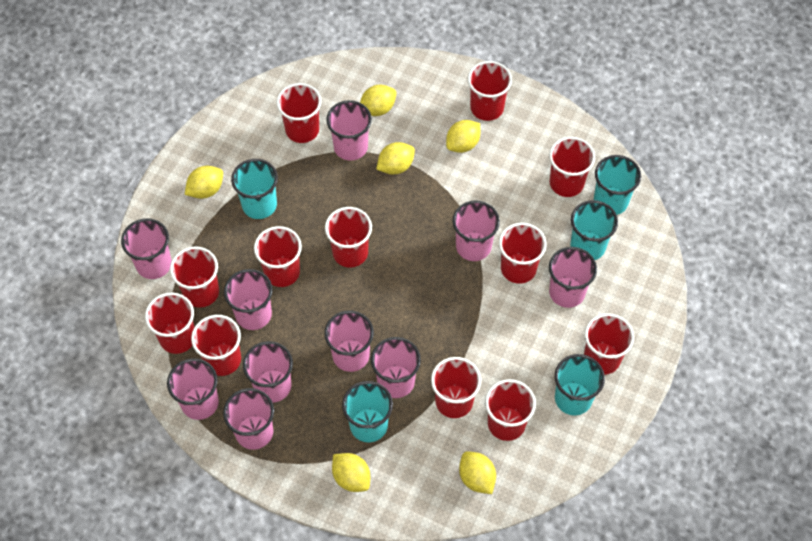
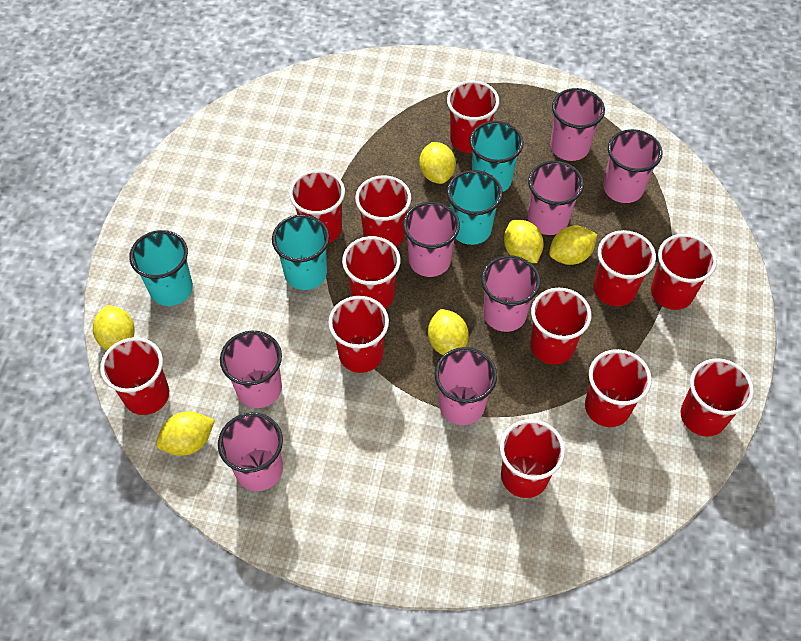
pink cup: [121,218,172,279] [167,358,219,420] [223,388,274,450] [224,269,273,330] [243,341,293,403] [324,311,374,372] [326,100,372,161] [371,337,421,398] [452,200,500,261] [549,247,597,308] = 10 -> [218,412,283,491] [220,331,282,408] [403,202,460,277] [435,347,497,425] [481,255,540,332] [528,161,584,235] [550,88,605,161] [603,129,662,203] = 8
turquoise cup: [231,159,278,219] [342,381,393,442] [555,354,605,415] [570,200,618,260] [594,155,641,215] = 5 -> [129,230,193,306] [272,214,329,290] [447,170,503,245] [469,121,524,192] = 4

